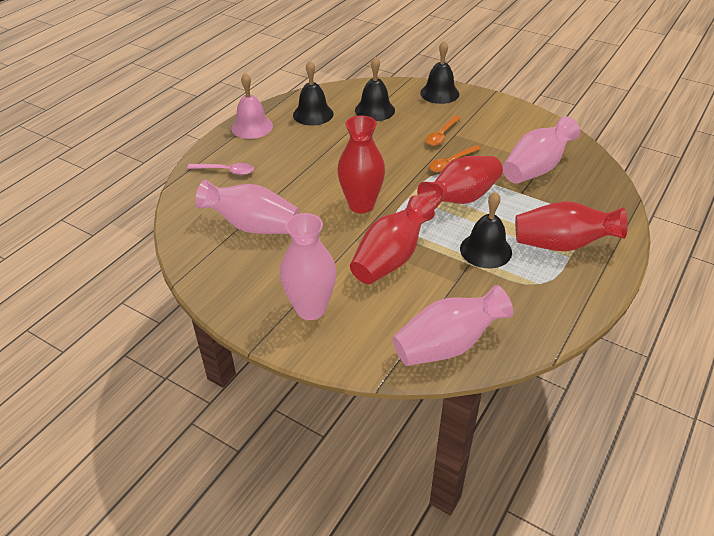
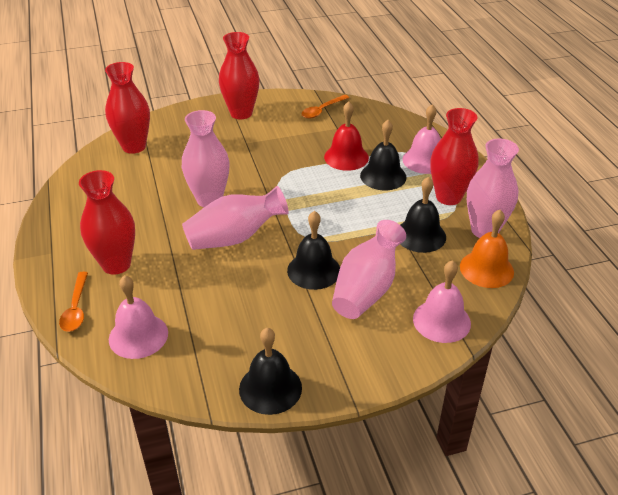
orange bell: none = 0 -> [460,210,514,288] = 1
pink bell: [231,73,273,139] = 1 -> [109,275,168,359] [402,105,441,174] [413,260,471,343] = 3
pink spoon: [187,163,254,175] = 1 -> none = 0
red bell: none = 0 -> [324,101,369,171] = 1

